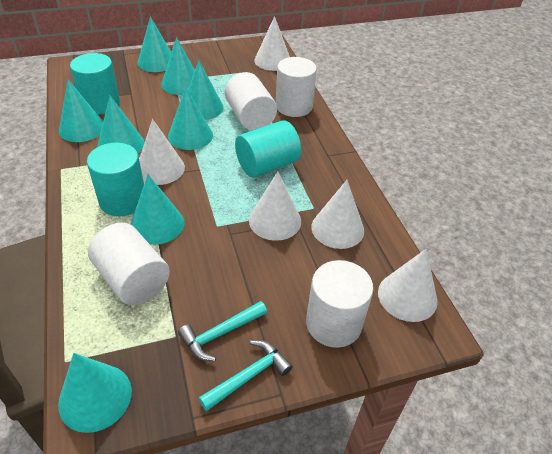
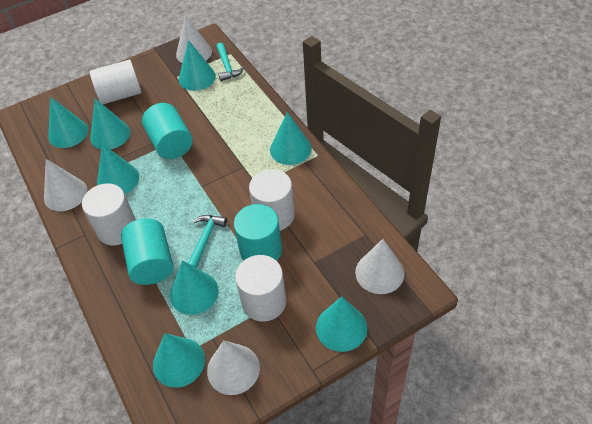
white cone: [139,119,185,185] [249,172,301,241] [254,16,290,71] [311,180,364,249] [378,249,438,322] = 5 -> [44,159,87,211] [176,15,212,63] [207,340,260,395] [355,239,404,294] = 4

